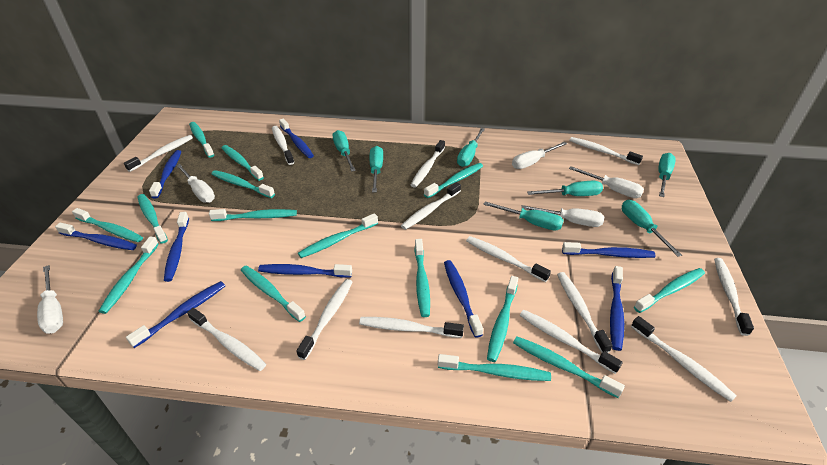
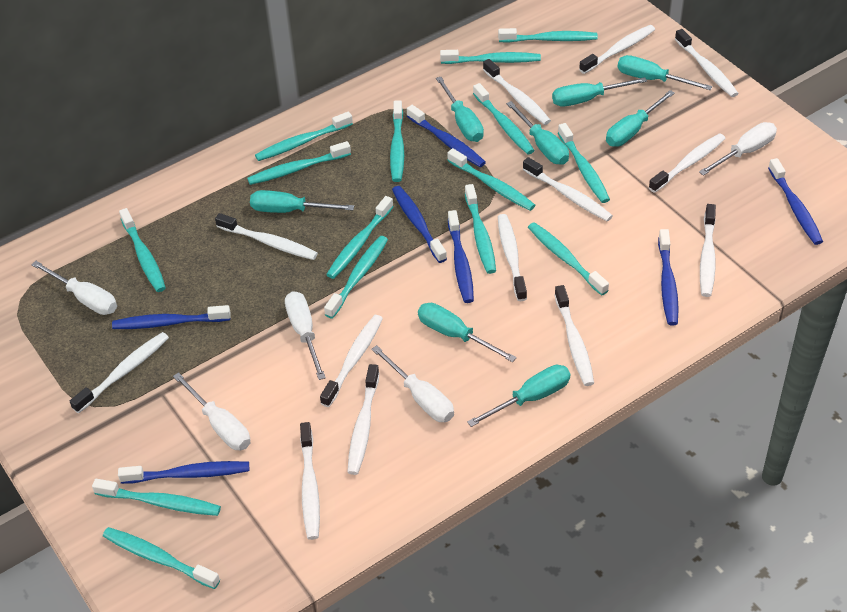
blue toothbrush: [55,223,137,250] [126,281,225,348] [149,150,181,199] [164,212,189,282] [258,264,352,278] [279,119,314,158] [444,260,483,338] [562,242,656,258] [610,266,624,351] = 9 -> [112,305,231,329] [118,461,249,484] [392,186,447,263] [407,105,486,167] [448,210,474,303] [658,229,679,325] [768,158,823,245] = 7
turquoise screwdriver: [333,130,356,172] [369,146,383,193] [457,128,485,167] [483,201,564,231] [527,181,603,196] [622,200,682,257] [658,153,676,197] = 7 -> [250,190,354,213] [418,303,517,362] [436,77,484,142] [467,365,571,427] [506,101,569,165] [552,77,647,107] [606,90,675,147] [617,55,712,90] = 8

